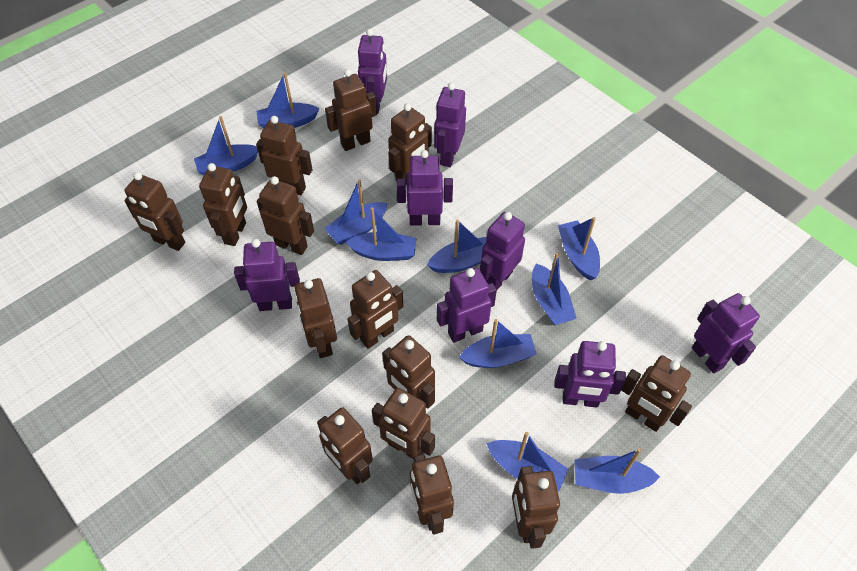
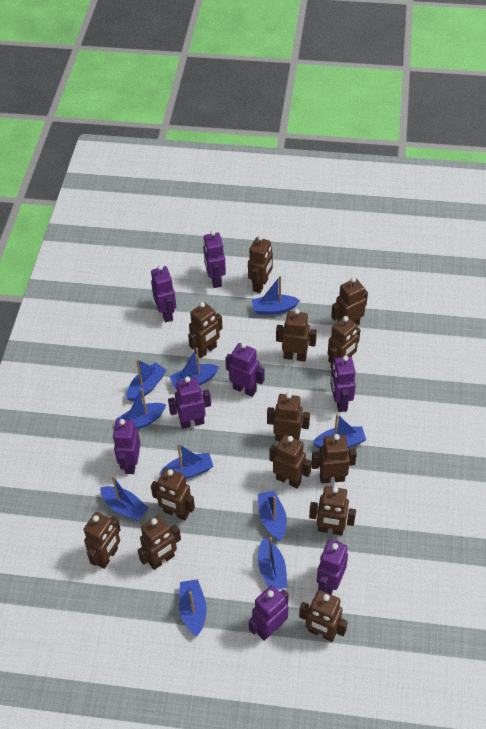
brown robot: [124,172,185,251] [199,163,247,246] [256,116,313,195] [257,176,314,255] [294,278,337,358] [317,407,373,484] [325,69,377,151] [347,270,403,349] [372,388,435,459] [382,335,435,408] [388,103,432,185] [410,454,454,535] [512,466,560,549] [621,355,692,432] = 14 -> [84,512,121,569] [138,515,181,570] [151,468,195,521] [188,302,223,358] [248,235,273,293] [267,393,310,441] [269,435,312,488] [276,309,317,362] [299,590,348,642] [309,486,356,536] [311,434,357,484] [328,316,360,369] [331,277,368,326] = 13

